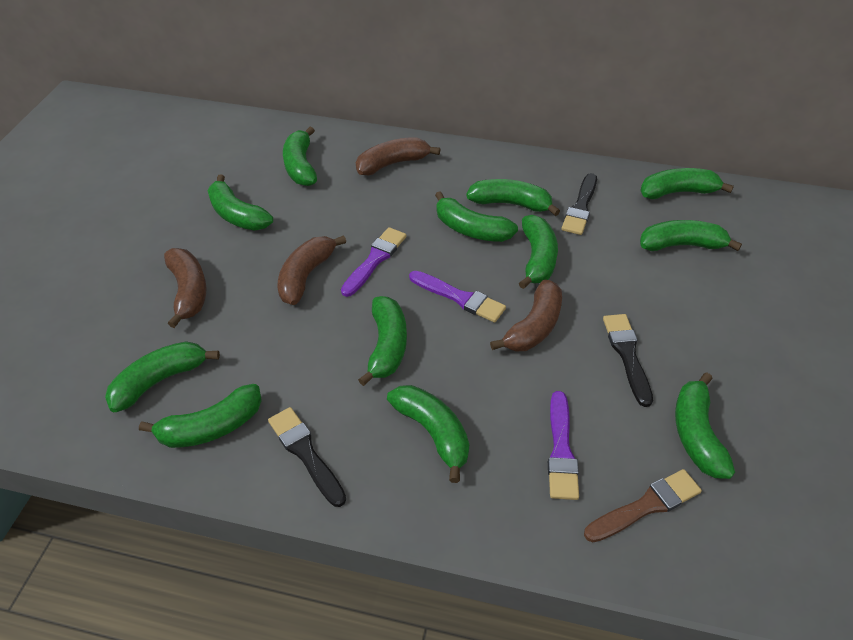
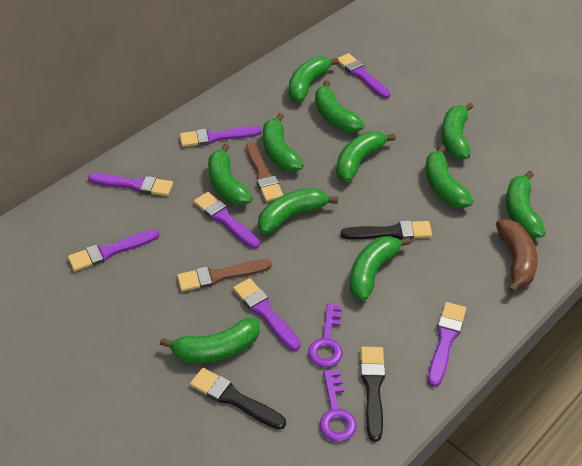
brown banana: [164,248,206,328] [277,235,346,305] [356,137,440,175] [490,279,562,352] = 4 -> [496,219,538,293] = 1
brown brush: [584,469,702,542] = 1 -> [177,259,272,292] [246,142,283,202] = 2
green banana: [105,341,220,412] [139,384,262,448] [208,175,273,230] [283,127,317,186] [358,296,407,386] [387,385,469,483] [435,191,518,242] [466,179,560,216] [519,215,558,289] [640,168,734,199] [640,220,742,251] [675,372,735,479] = 12 -> [160,317,260,363] [208,144,252,206] [258,188,338,234] [263,113,304,172] [289,56,339,102] [315,81,365,133] [336,131,396,182] [350,236,411,301] [425,145,473,208] [441,103,473,160] [506,171,546,238] = 11
purple brush: [341,227,406,297] [409,271,506,323] [548,391,579,500] = 3 -> [68,229,159,271] [88,173,173,196] [180,126,262,147] [194,192,260,249] [233,278,301,351] [338,53,391,98] [428,302,466,387] = 7
purple key: none = 0 -> [308,303,343,367] [320,369,357,442] = 2

